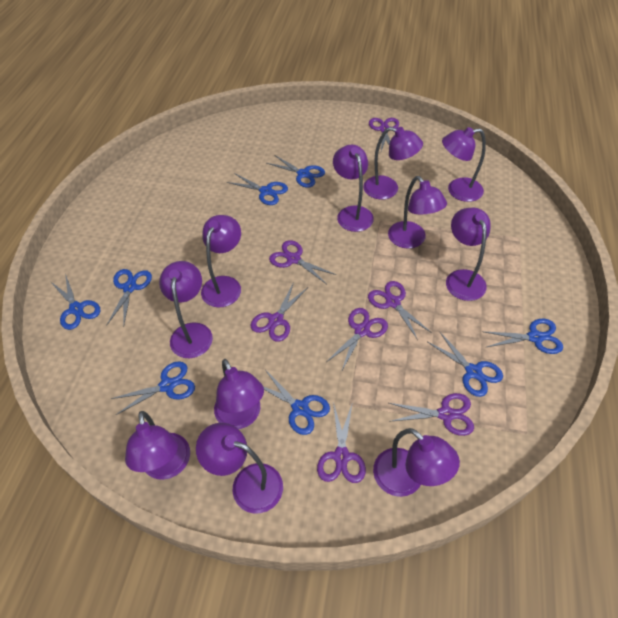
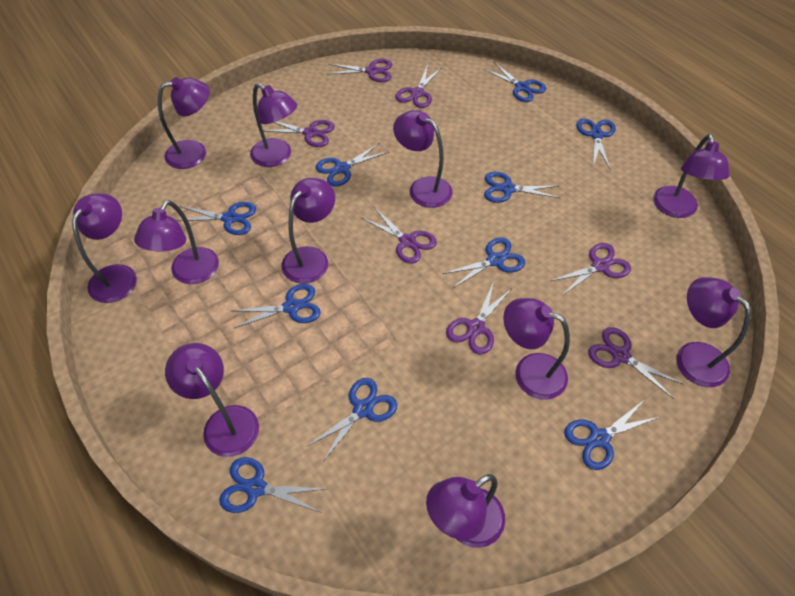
blue scissors: [51,273,100,330] [106,269,152,327] [111,361,195,415] [227,173,288,205] [264,371,330,435] [267,155,325,188] [428,331,503,397] [482,319,563,354] = 8 -> [176,202,256,235] [219,457,325,513] [232,284,321,329] [306,378,397,463] [316,143,389,187] [442,237,525,289] [483,62,546,102] [484,172,560,203] [564,400,660,470] [577,118,616,169] = 10

